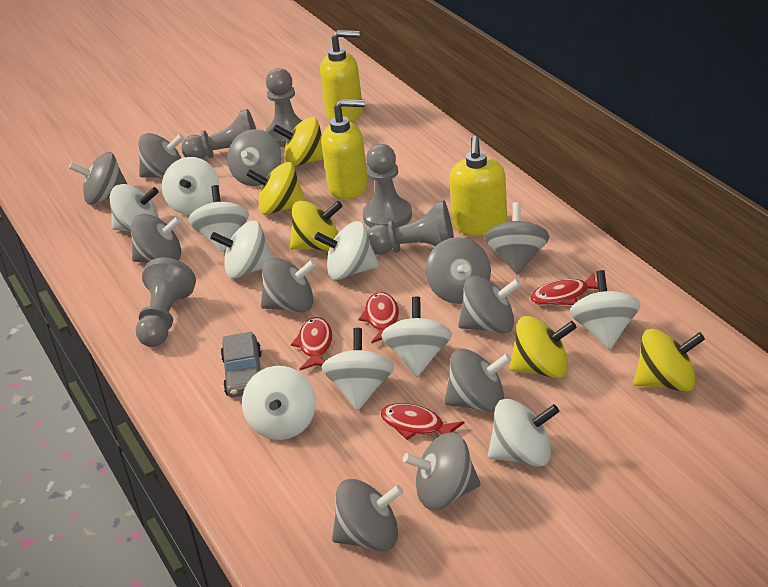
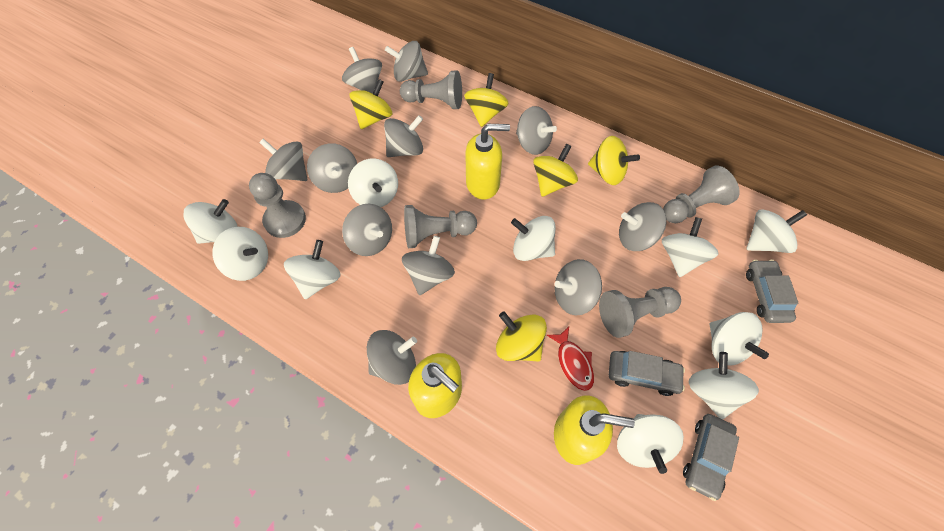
grey car: [221,332,262,397] = 1 -> [609,351,685,396] [683,414,739,501] [746,260,799,323] = 3
red fish: [291,317,332,370] [358,292,399,343] [381,403,464,440] [530,272,598,305] = 4 -> [547,327,594,391] = 1

